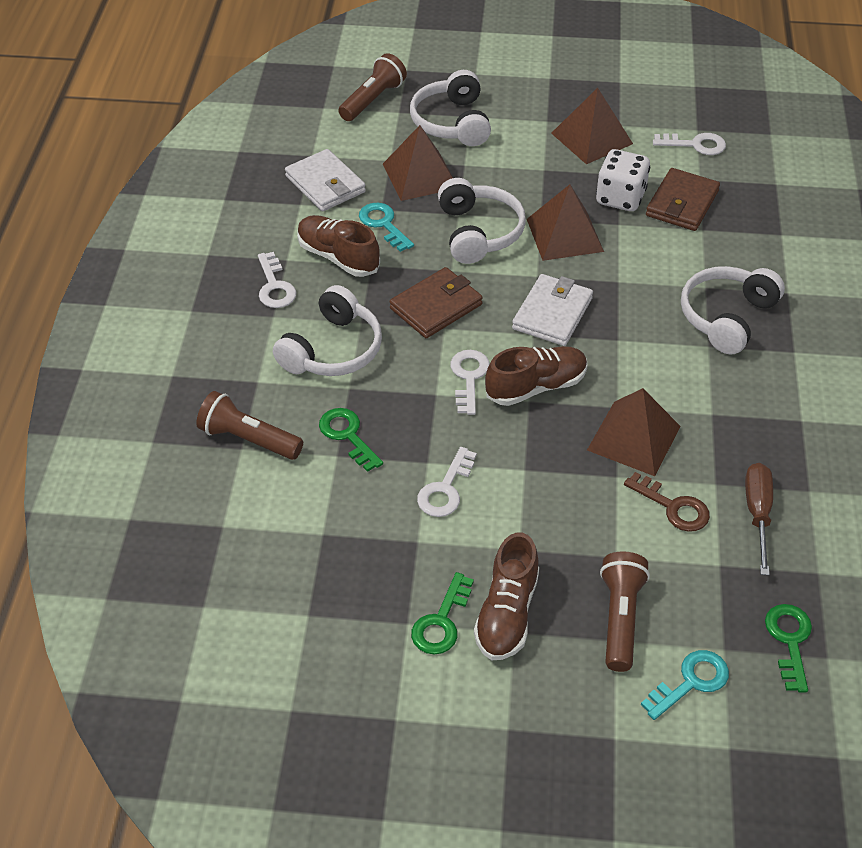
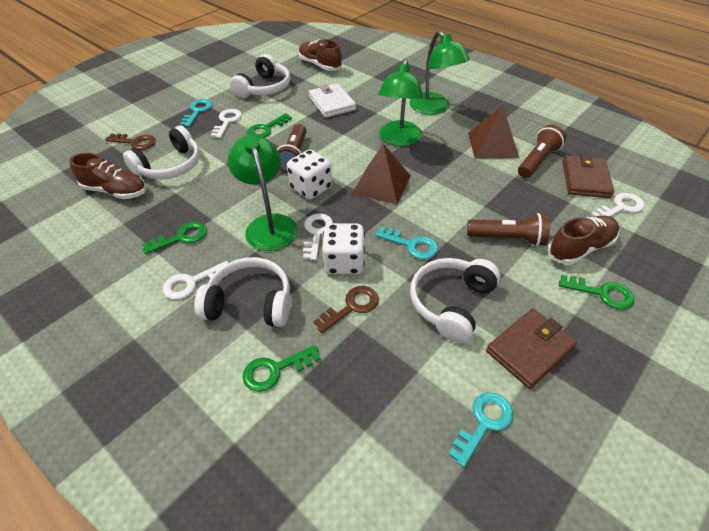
brown key: [624,472,710,532] = 1 -> [105,134,156,150] [314,286,379,333] = 2
brown pyramid: [383,125,453,201] [527,184,604,261] [551,88,633,164] [587,388,681,476] = 4 -> [352,144,411,205] [468,105,519,159] = 2
brown screwdriver: [745,463,773,576] = 1 -> none = 0
green key: [319,408,383,472] [411,572,474,655] [765,604,812,693] = 3 -> [142,222,207,254] [242,345,321,392] [247,113,292,138] [559,275,635,309] = 4
green lamp: none = 0 -> [227,135,298,251] [378,59,423,146] [410,31,470,115] = 3
turquoise key: [359,203,414,252] [641,650,729,720] = 2 -> [180,99,212,127] [375,227,438,260] [449,392,513,467] = 3
white dice: [596,149,650,211] = 1 -> [287,149,332,200] [322,223,365,274] = 2
white wallet: [285,149,366,211] [512,274,593,346] = 2 -> [309,83,356,118] = 1

